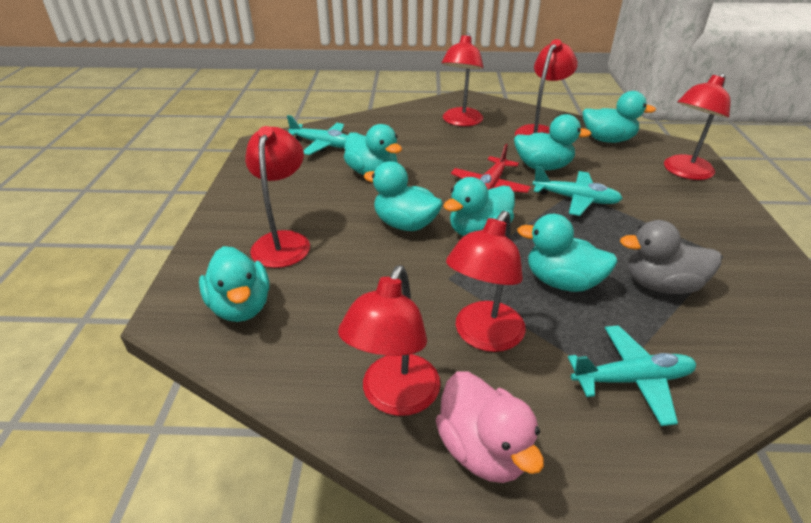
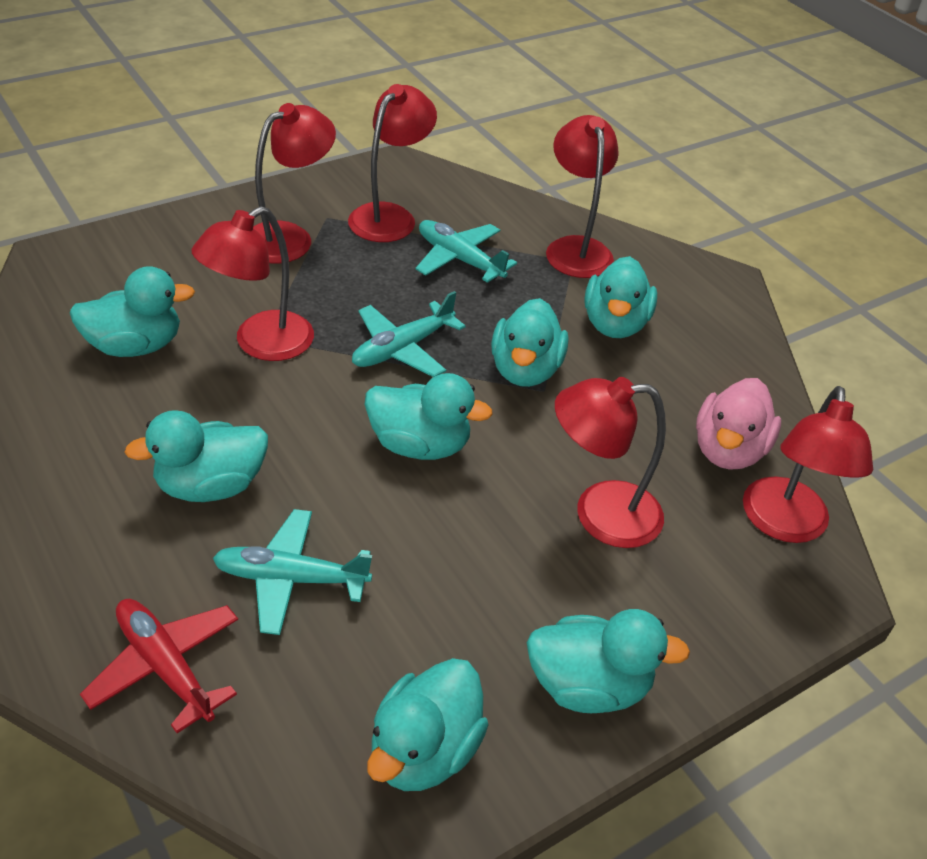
grey duck: [620,220,722,294] = 1 -> none = 0

